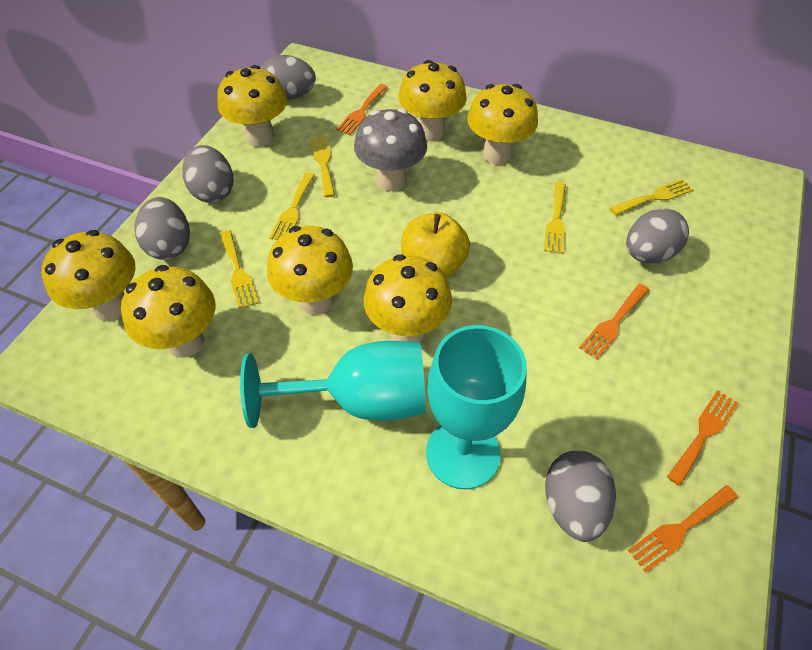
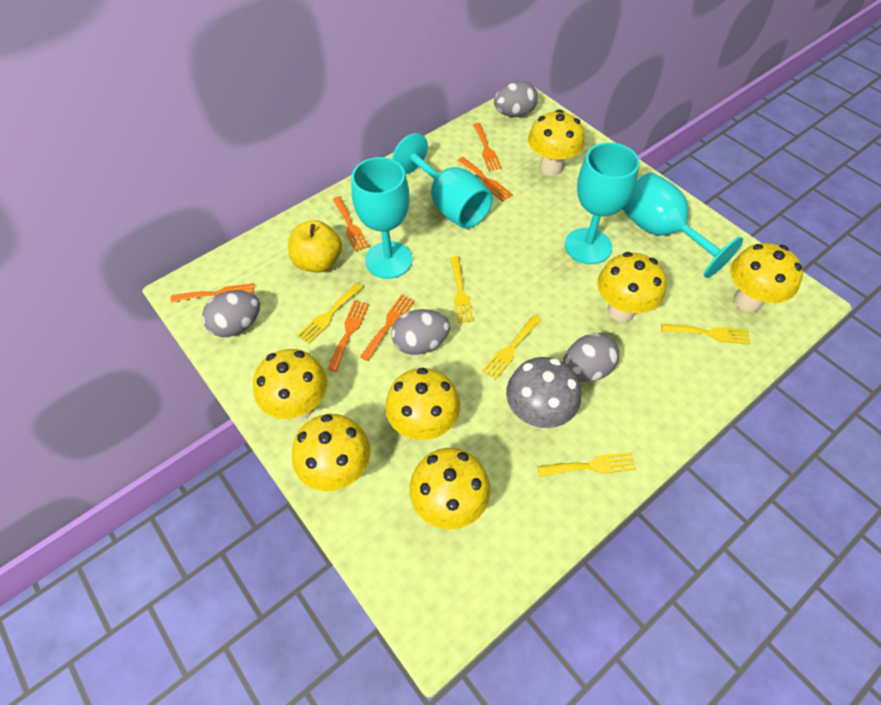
grey egg: [134,197,190,260] [182,145,233,203] [261,55,316,100] [545,451,616,542] [626,208,689,263] = 5 -> [202,290,260,337] [391,309,450,355] [494,80,538,117] [563,333,619,382] = 4
orange fork: [336,84,387,135] [579,284,649,359] [628,485,738,573] [667,390,738,486] = 4 -> [170,283,254,303] [328,300,369,372] [333,196,369,252] [360,295,415,361] [458,157,513,202] [473,123,502,171] = 6
turquoise goblet: [240,341,426,428] [426,325,527,489] = 2 -> [351,157,412,279] [392,133,493,229] [565,142,640,264] [622,172,743,278] = 4

